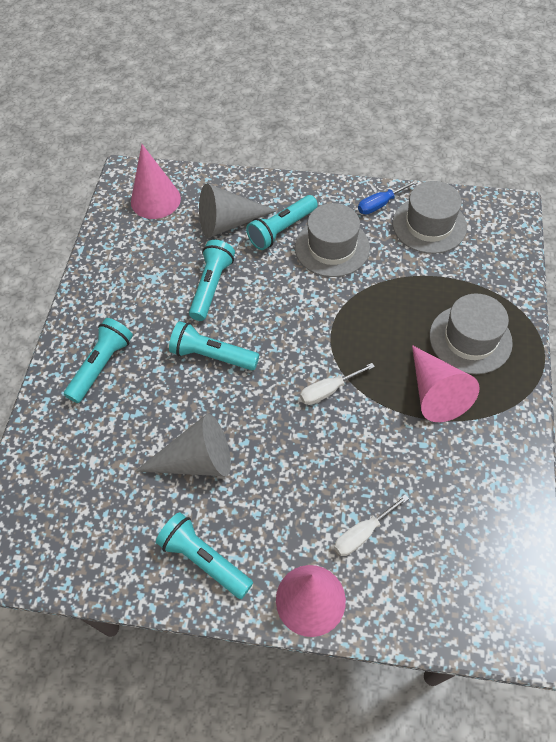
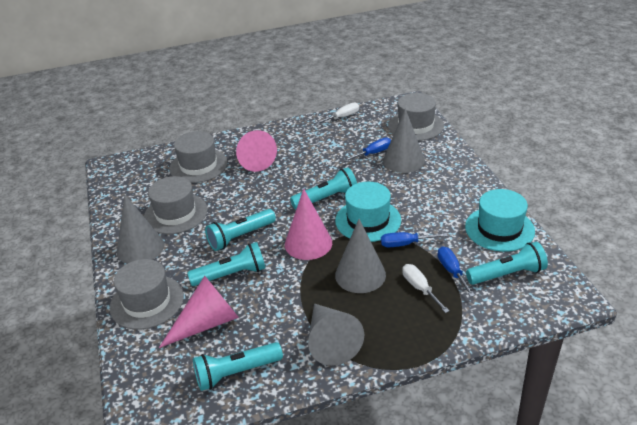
blue screwdriver: [358,180,418,215] = 1 -> [343,137,391,162] [381,232,448,247] [437,246,475,297] = 3
grey cone: [135,414,231,476] [199,183,277,238] = 2 -> [117,194,164,264] [308,303,364,366] [335,219,386,293] [383,108,425,173] = 4
grey hat: [295,203,370,277] [393,181,467,254] [430,293,513,374] = 3 -> [110,259,184,330] [144,176,207,234] [169,131,228,183] [388,93,444,141] = 4
turquoise hat: none = 0 -> [335,182,401,242] [465,189,535,252] = 2

